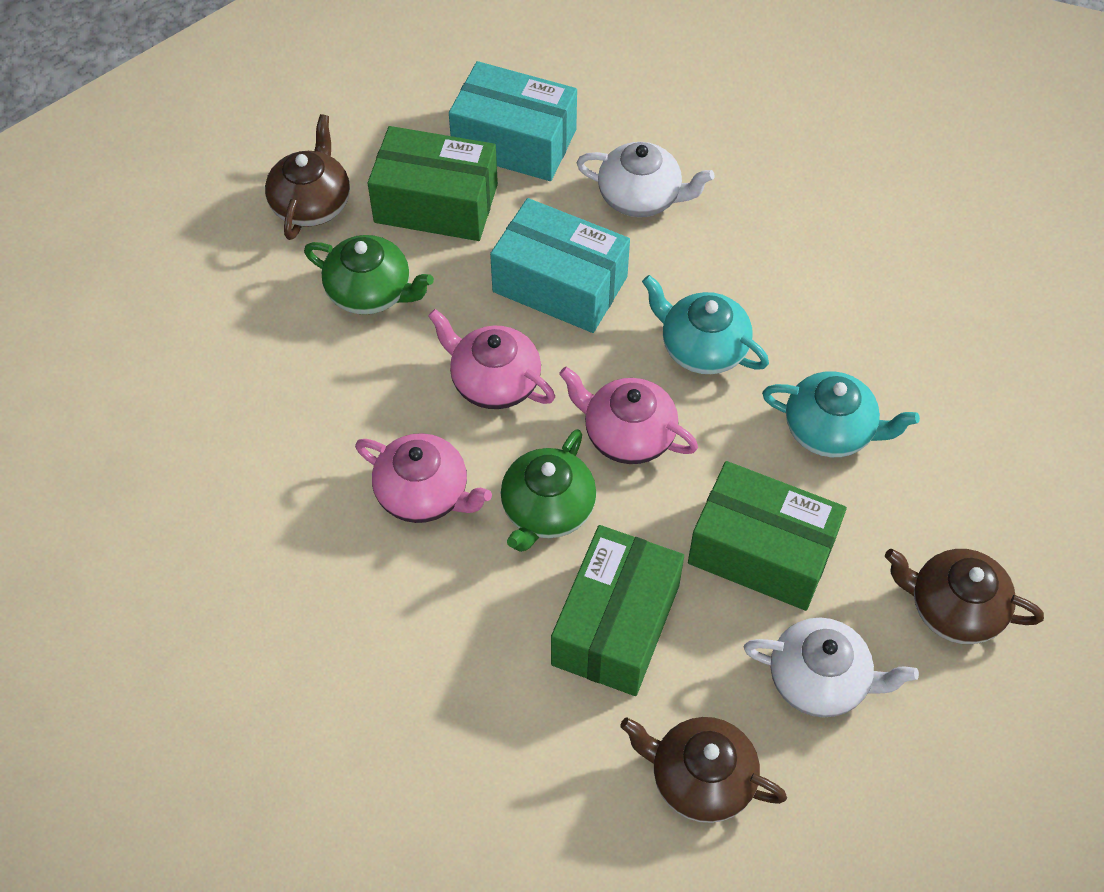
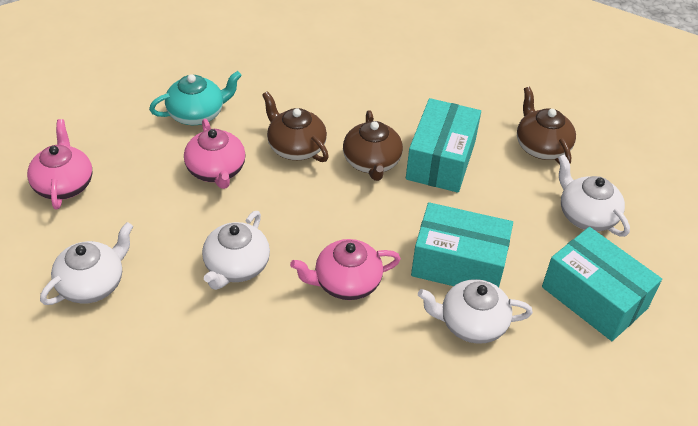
green box: [368,126,498,241] [551,525,684,696] [688,461,847,611] = 3 -> none = 0
green teapot: [304,235,434,315] [501,429,596,552] = 2 -> none = 0
turquoise box: [449,61,577,181] [490,198,630,333] = 2 -> [406,98,481,193] [411,202,513,287] [542,227,662,341] = 3
turquoise teapot: [642,275,769,374] [762,371,920,457] = 2 -> [149,71,242,125] = 1
white teapot: [577,142,715,217] [744,618,919,718] = 2 -> [40,222,133,305] [202,211,270,290] [418,279,533,344] [558,154,630,237] = 4

